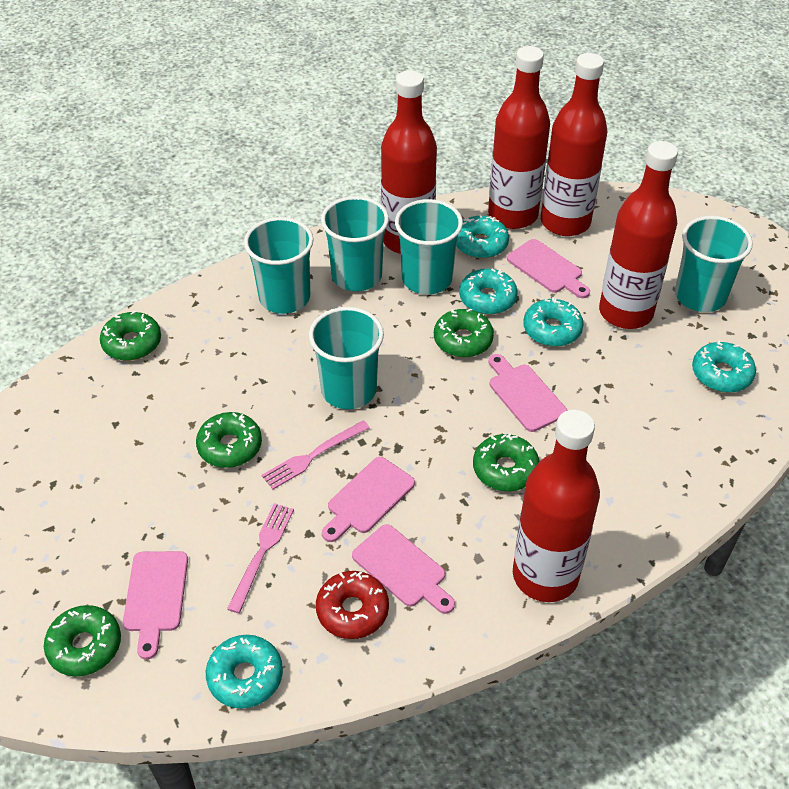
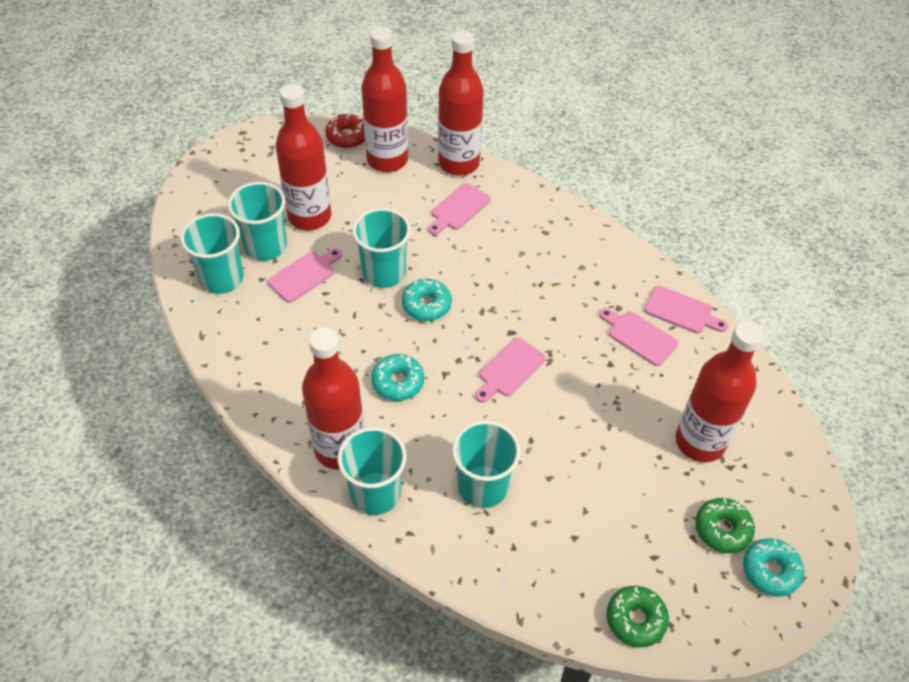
green donut: [44,605,121,677] [100,311,161,361] [196,412,262,468] [434,309,494,357] [473,433,540,491] = 5 -> [606,586,669,647] [695,498,755,553] = 2
pink fork: [227,503,294,613] [262,420,370,489] = 2 -> none = 0
turquoise donut: [206,635,283,708] [456,214,509,259] [459,268,518,315] [523,298,584,347] [692,340,756,393] = 5 -> [371,354,424,401] [402,279,452,321] [743,538,804,597] = 3

